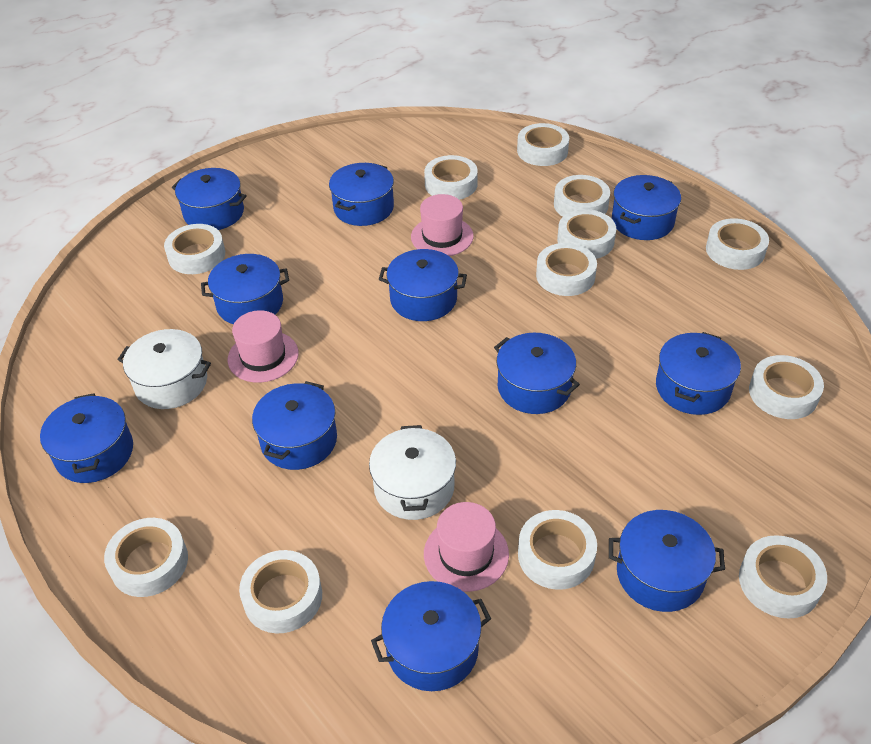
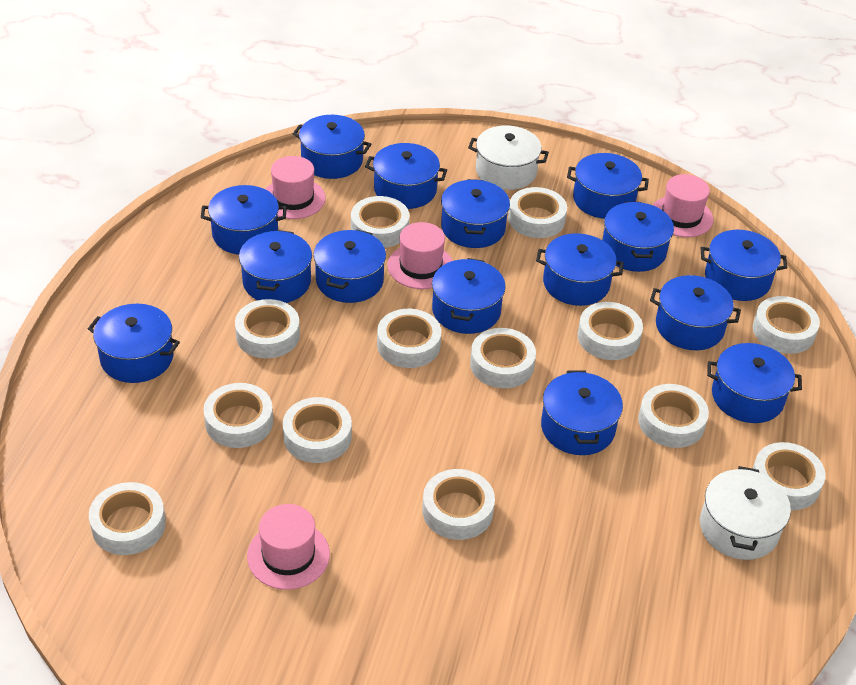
blue pot: [40,393,133,483] [172,168,247,230] [201,254,289,324] [252,381,337,470] [329,163,394,226] [371,581,491,691] [379,249,467,321] [494,333,580,414] [609,510,725,612] [612,175,681,240] [656,332,741,415] = 11 -> [88,304,180,383] [201,185,287,255] [239,230,312,303] [293,115,371,179] [313,229,386,303] [365,143,447,209] [432,258,506,334] [441,179,510,248] [536,233,624,306] [541,371,623,455] [567,153,649,219] [602,202,674,272] [650,275,741,350] [701,230,787,301] [707,343,802,423] = 15
pink hat: [228,310,299,383] [411,194,474,256] [424,502,509,592] = 3 -> [247,504,330,590] [265,156,326,219] [387,222,453,289] [653,174,713,237] = 4
white tape: [104,518,188,597] [164,224,225,274] [239,550,322,633] [424,155,478,200] [517,123,569,166] [518,510,597,590] [536,243,597,296] [554,175,610,217] [557,209,616,259] [706,218,769,270] [739,535,827,619] [749,355,824,419] = 12 -> [89,482,166,555] [204,383,273,448] [235,299,300,358] [283,397,352,463] [351,196,409,248] [377,309,441,368] [422,469,495,540] [470,328,536,388] [508,187,567,238] [577,302,643,360] [638,384,709,448] [753,296,820,354] [753,442,825,510] = 13

